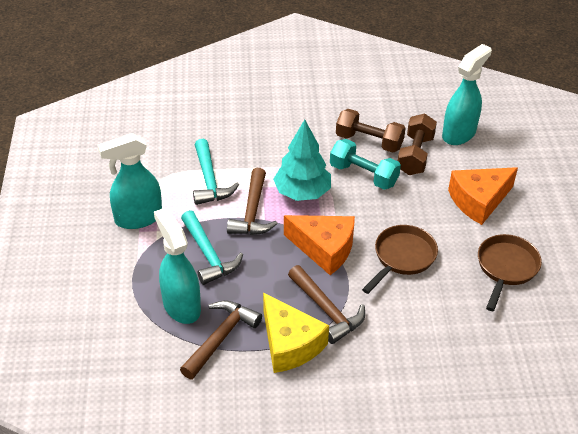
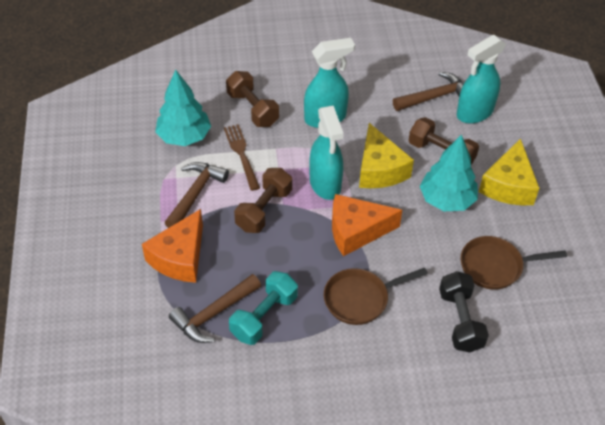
black dumbbell: none = 0 -> [439,271,489,353] = 1
brown dumbbell: [336,109,406,153] [398,113,437,175] = 2 -> [226,71,279,127] [234,168,292,233] [408,117,479,165] = 3
brown fork: none = 0 -> [224,124,260,191] = 1
turquoise hammer: [181,210,243,285] [193,139,239,205] = 2 -> none = 0
turquoise tree: [273,119,331,201] = 1 -> [155,70,211,146] [420,134,478,211] = 2
yellow cheese: [263,292,329,373] = 1 -> [359,123,414,188] [479,138,539,205] = 2

